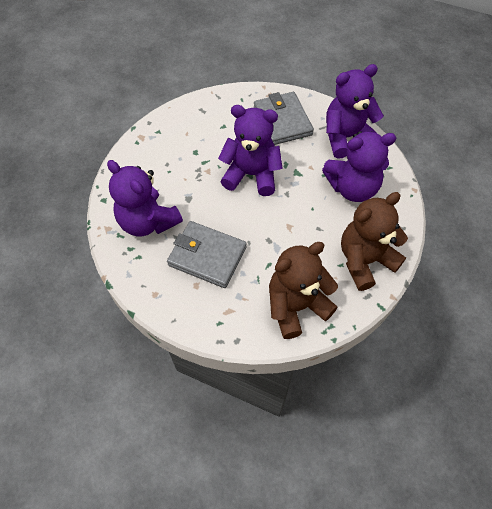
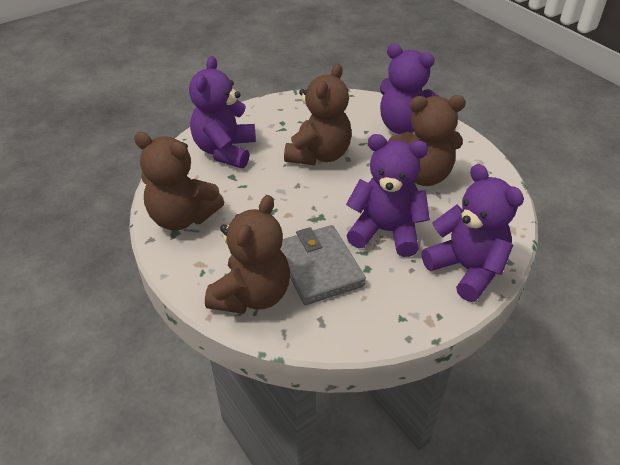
brown teddy bear: [269,242,338,339] [341,192,408,291] = 2 -> [134,132,224,230] [205,195,290,314] [284,64,352,165] [388,95,466,186] = 4
grey wallet: [167,221,247,288] [254,92,314,145] = 2 -> [280,225,366,305] = 1

